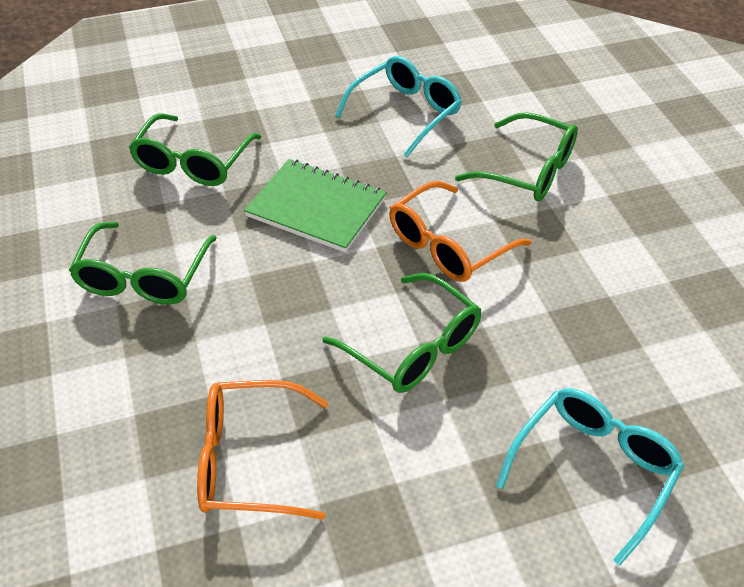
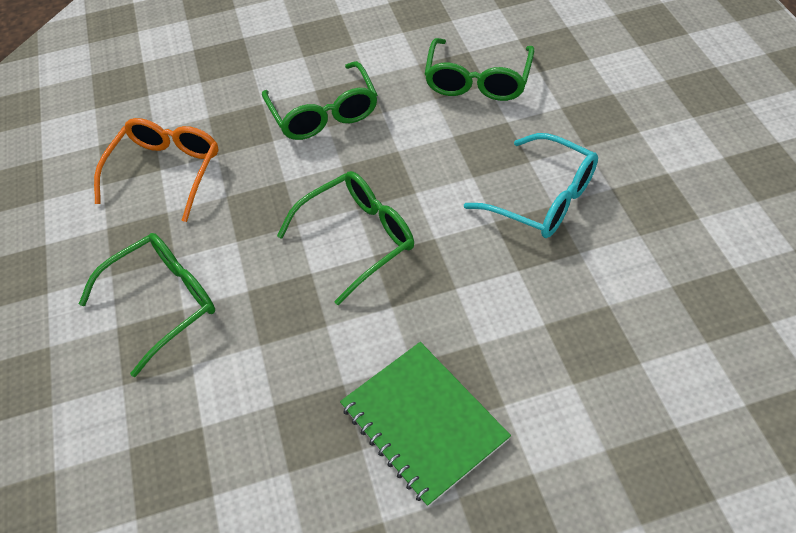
orange glasses: [197,380,328,520] [389,181,532,282] = 2 -> [94,118,218,222] = 1
turquoise glasses: [335,56,462,157] [496,388,684,565] = 2 -> [464,133,598,238] = 1

